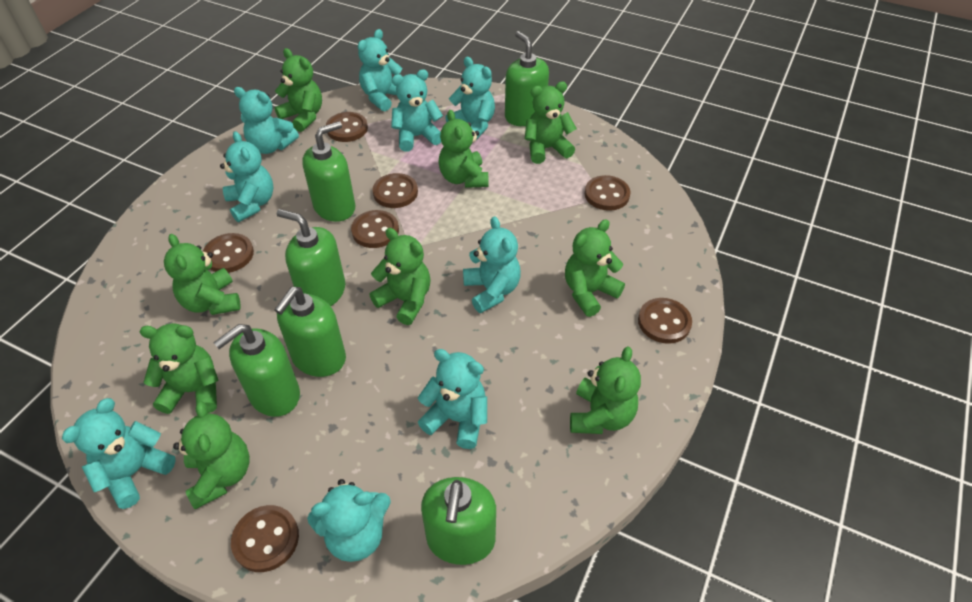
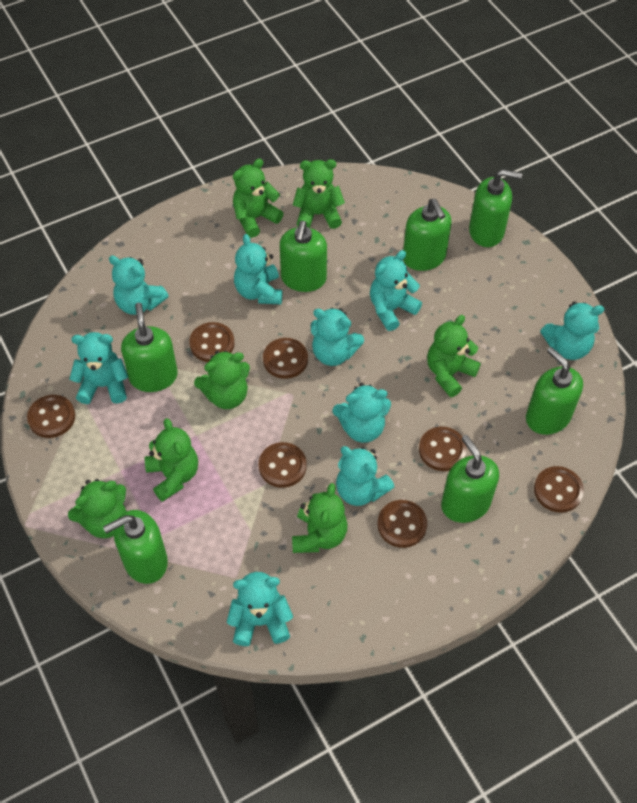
green soap dispenser: [213,324,300,417] [274,287,346,377] [277,209,345,306] [302,121,355,222] [421,477,496,565] [505,31,549,126] = 6 -> [103,510,168,584] [121,303,178,392] [280,221,327,292] [403,199,452,271] [441,435,499,523] [469,169,522,247] [526,347,583,435] = 7
green teddy bear: [140,323,219,414] [164,234,241,315] [173,401,250,510] [274,48,322,132] [369,228,431,325] [439,110,488,188] [525,82,577,164] [565,219,625,317] [570,347,641,434] = 9 -> [68,479,127,538] [145,418,198,502] [194,351,250,409] [233,159,284,238] [292,483,348,553] [293,159,345,229] [427,315,481,397] = 7

